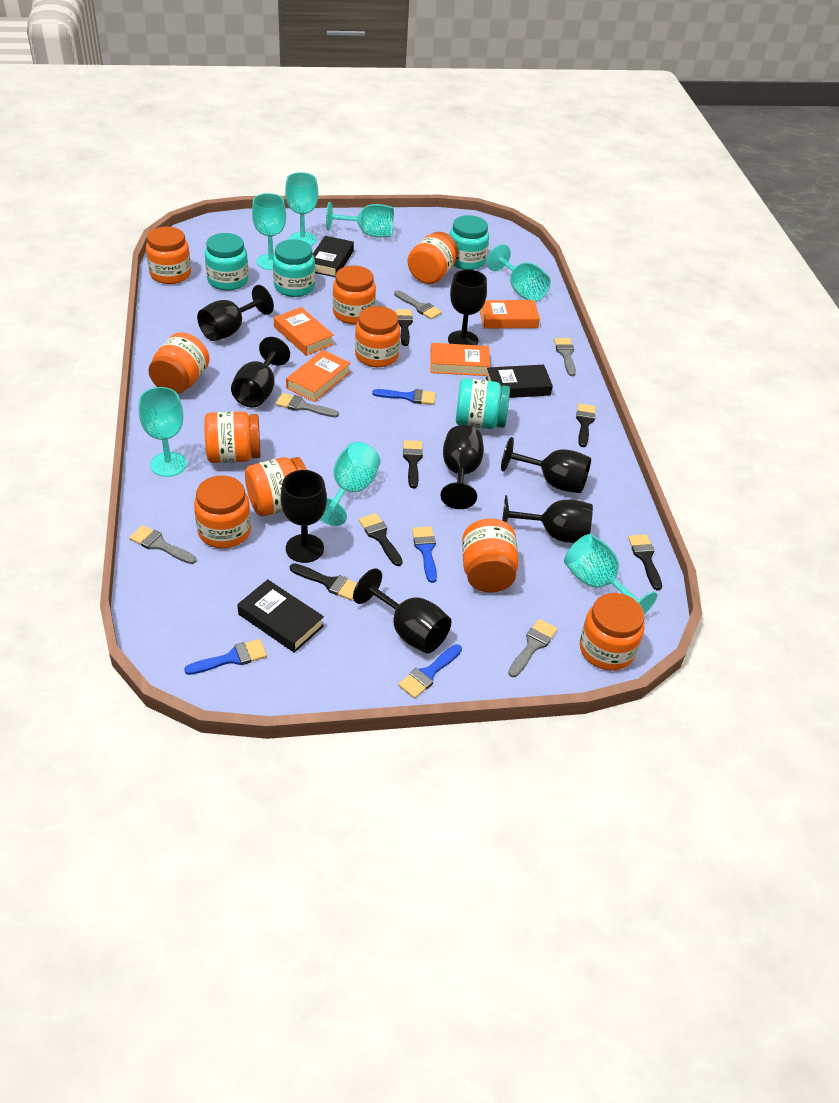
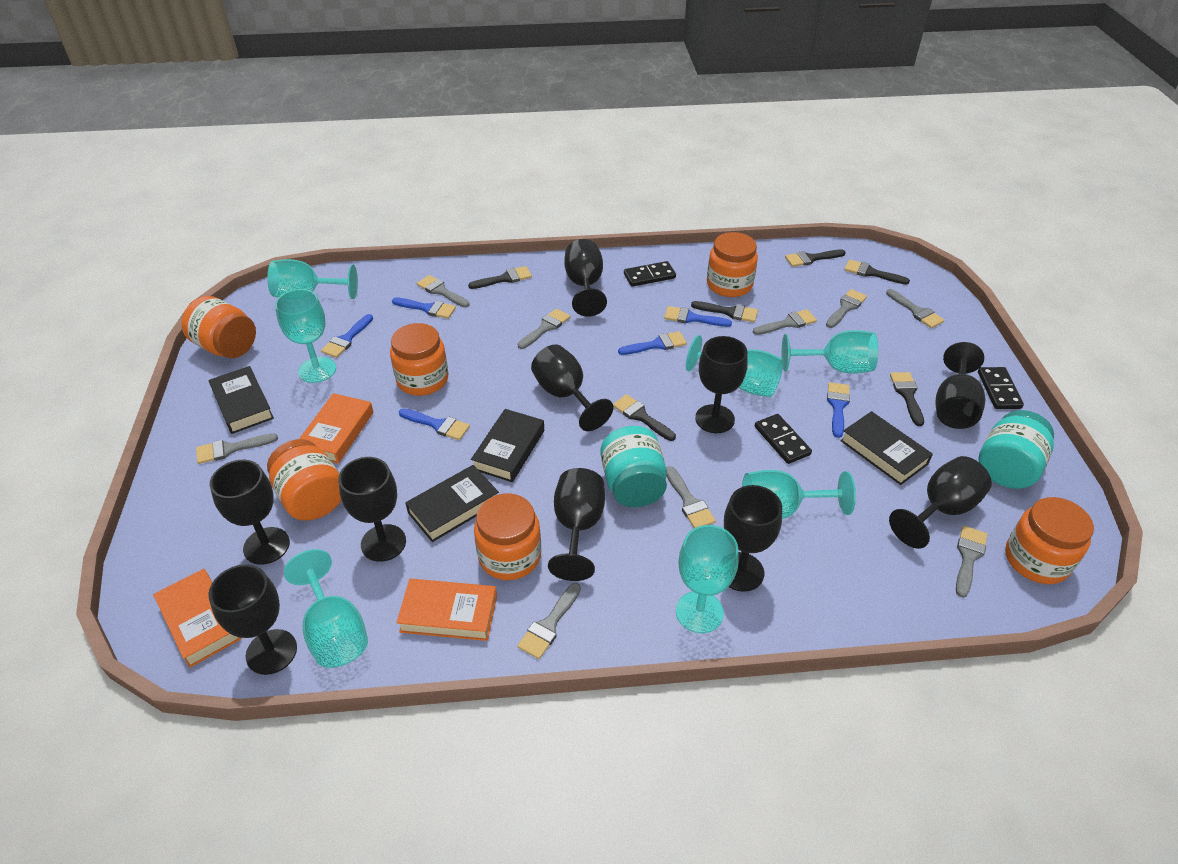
black book: [237,579,324,653] [313,236,354,277] [486,365,553,398] = 3 -> [209,366,274,434] [405,465,499,542] [471,409,544,482] [840,411,933,485] = 4
black domino: none = 0 -> [624,261,676,287] [755,414,812,464] [978,367,1024,409] = 3
black goblet: [197,285,274,341] [231,337,290,408] [280,470,327,563] [353,568,451,654] [441,425,484,509] [448,269,487,345] [501,437,591,493] [502,495,593,543] = 8 -> [208,564,297,675] [210,460,290,565] [338,457,406,562] [531,345,614,431] [548,468,605,581] [564,239,607,317] [695,336,748,433] [724,485,782,592] [889,456,992,549] [935,342,985,429] = 10
blue brush: [184,639,267,675] [372,389,436,405] [398,644,462,698] [412,527,437,583] = 4 -> [321,314,373,358] [392,297,456,319] [399,408,470,440] [618,331,687,355] [664,306,732,327] [827,382,850,438] = 6
grey brush: [129,525,196,564] [275,393,339,417] [394,290,442,319] [508,619,558,677] [554,338,576,376] = 5 -> [196,433,278,464] [417,275,469,308] [517,583,581,659] [518,309,570,349] [666,466,716,528] [753,309,817,335] [826,289,867,328] [886,289,944,328] [956,526,987,598] = 9
orange book: [274,307,334,356] [286,350,351,402] [430,343,490,376] [480,300,540,328] = 4 -> [153,569,242,668] [299,393,374,464] [396,579,497,641] = 3
orange jar: [146,226,191,284] [148,332,209,394] [194,476,251,548] [204,412,261,463] [245,457,307,516] [333,266,376,324] [355,306,400,367] [408,232,458,284] [462,519,519,593] [580,593,644,671] = 10 -> [181,296,256,358] [267,439,341,521] [390,323,449,396] [474,493,541,580] [707,232,758,297] [1005,497,1094,584] = 6
turquoise jar: [205,233,249,291] [273,239,315,297] [450,215,489,270] [456,378,510,429] = 4 -> [600,426,667,507] [978,410,1054,489] = 2

